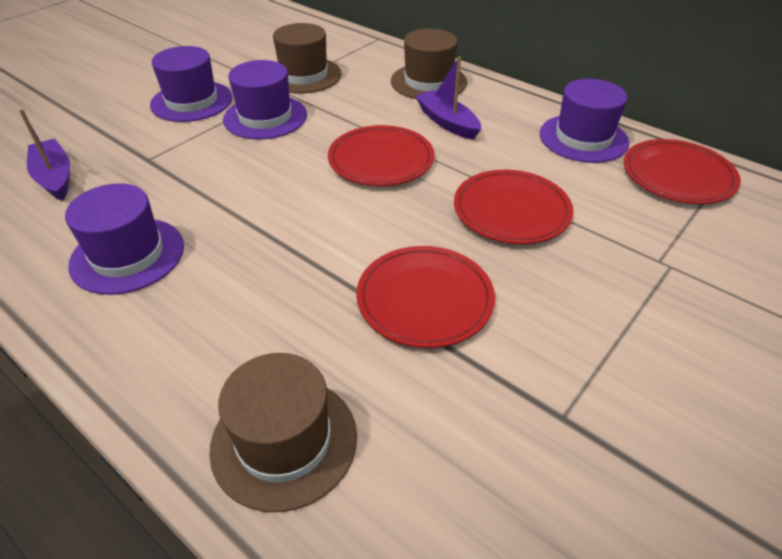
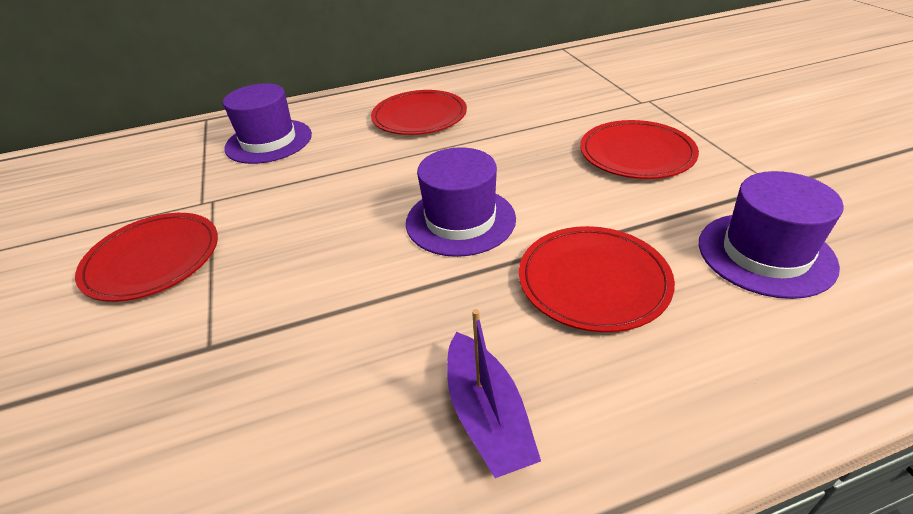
brown hat: [209,353,357,512] [273,23,342,94] [391,29,467,99] = 3 -> none = 0
purple boat: [19,109,70,201] [415,57,481,140] = 2 -> [447,309,541,478] = 1
purple hat: [65,183,184,295] [150,46,232,122] [223,60,307,140] [540,79,629,163] = 4 -> [223,83,312,164] [406,147,516,257] [699,171,844,299] = 3

